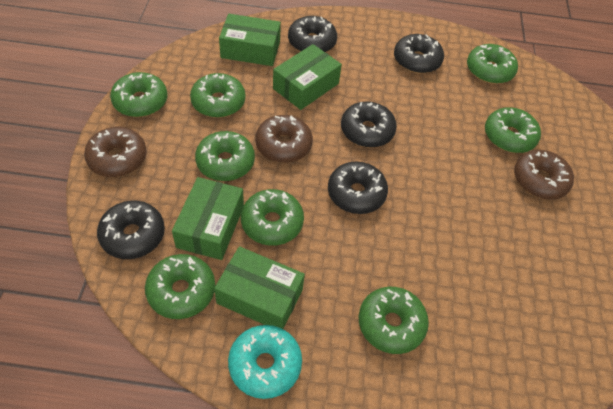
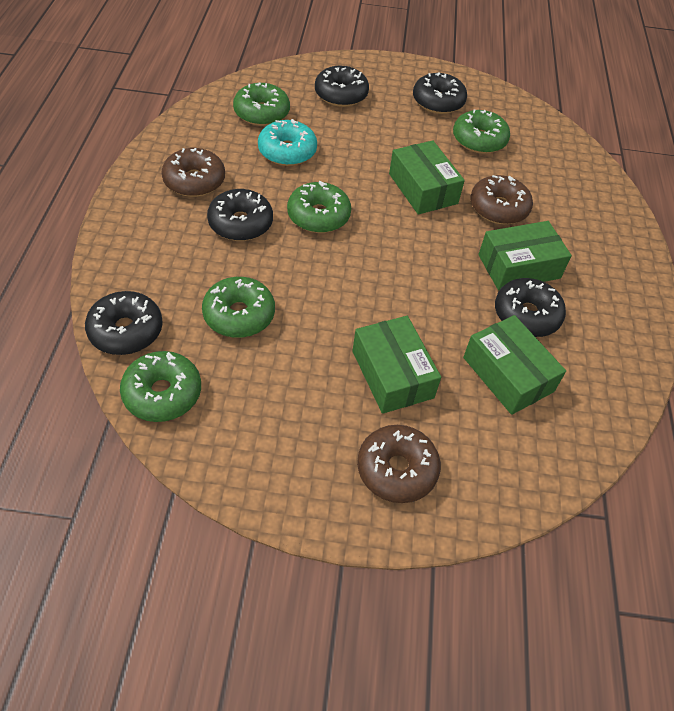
green donut: [110,72,167,117] [145,254,215,319] [190,73,245,118] [195,131,255,181] [241,189,304,246] [359,287,429,354] [467,44,518,84] [485,108,541,153] = 8 -> [120,351,201,422] [202,277,275,338] [233,82,290,126] [287,181,351,233] [453,109,510,154] = 5

